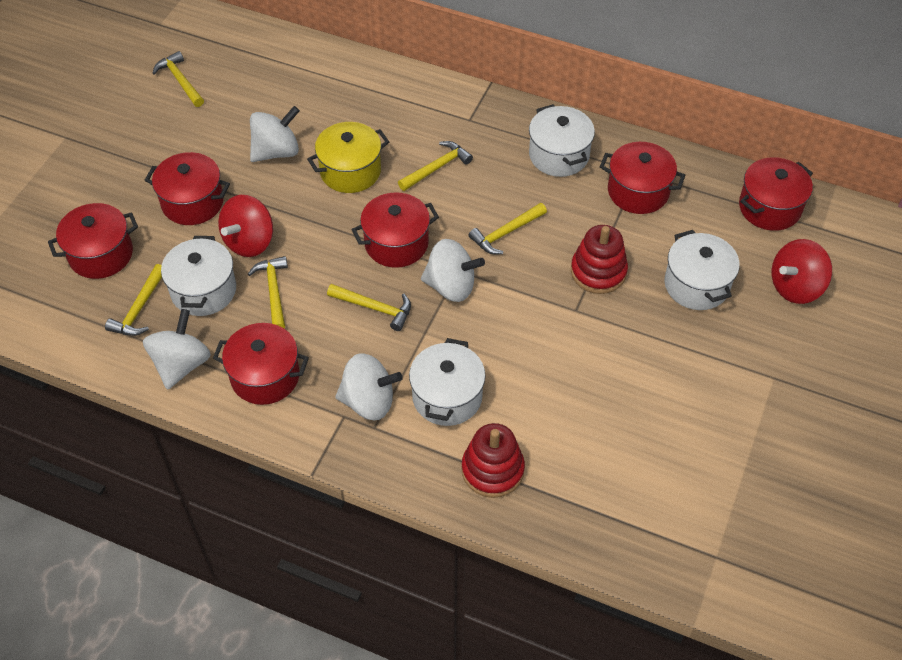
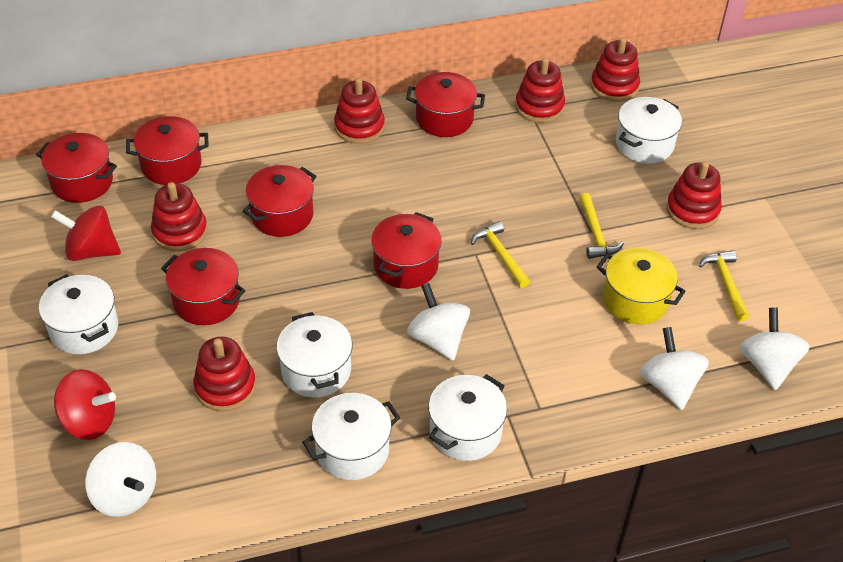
red stacking toy: [462,423,525,498] [571,225,628,294] = 2 -> [151,182,208,252] [193,337,256,412] [334,78,385,144] [515,58,565,123] [591,37,640,102] [666,161,722,229] = 6
white pot: [161,236,236,316] [409,338,485,426] [529,104,595,177] [664,230,740,310] = 4 -> [39,274,118,354] [276,312,352,398] [302,393,400,480] [428,374,507,461] [616,97,682,163] = 5
yellow hammer: [105,264,162,336] [153,51,204,107] [248,256,288,329] [327,284,411,331] [398,141,473,191] [469,203,547,254] = 6 -> [471,221,530,288] [579,193,624,259] [699,250,749,321] = 3

